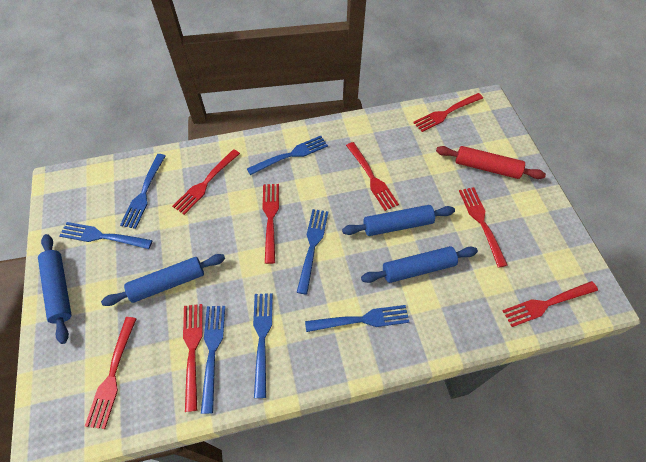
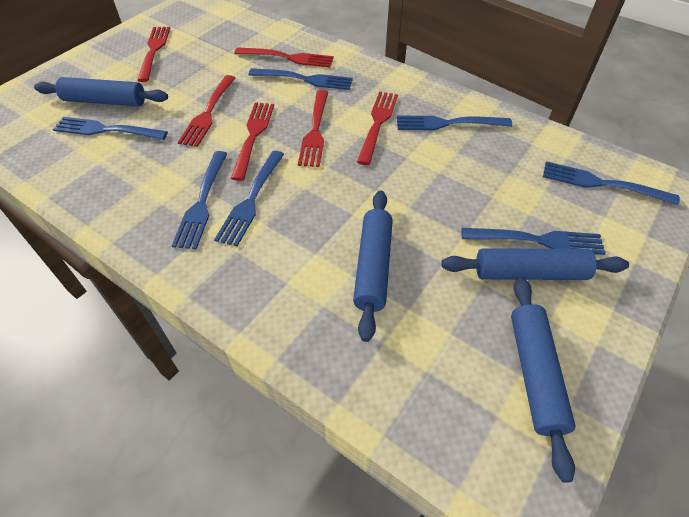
red fork: [85,317,137,429] [172,149,240,215] [183,304,203,412] [262,184,279,264] [346,142,399,211] [413,93,483,132] [459,187,508,268] [503,281,598,327] = 8 -> [137,27,170,82] [178,75,235,147] [231,102,274,181] [234,47,334,68] [298,90,328,167] [357,92,398,165] = 6
red rolling pin: [436,146,546,179] = 1 -> none = 0

